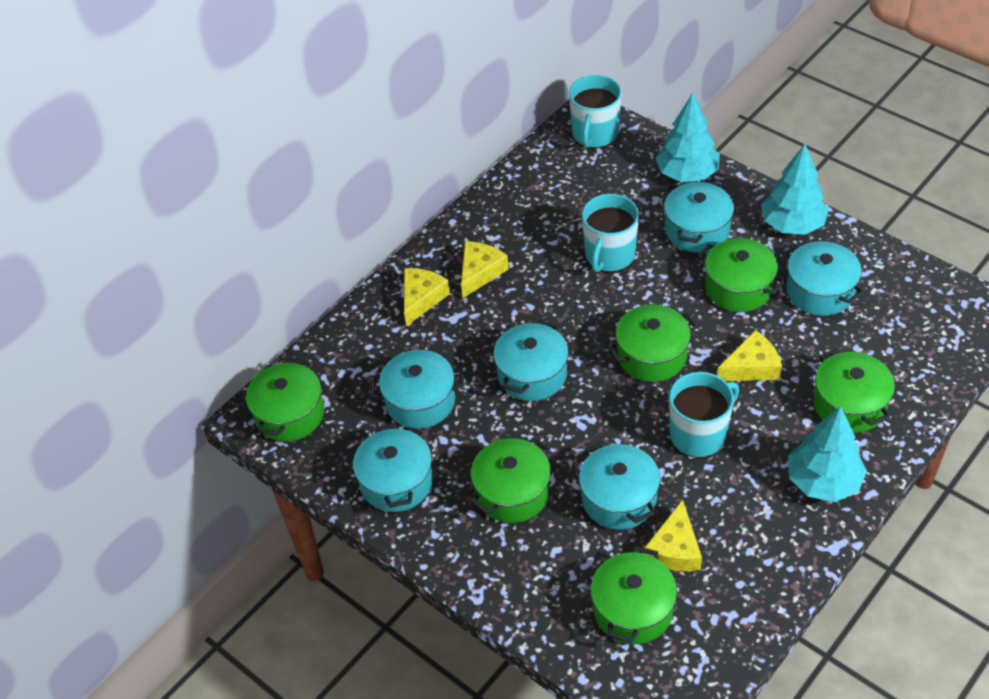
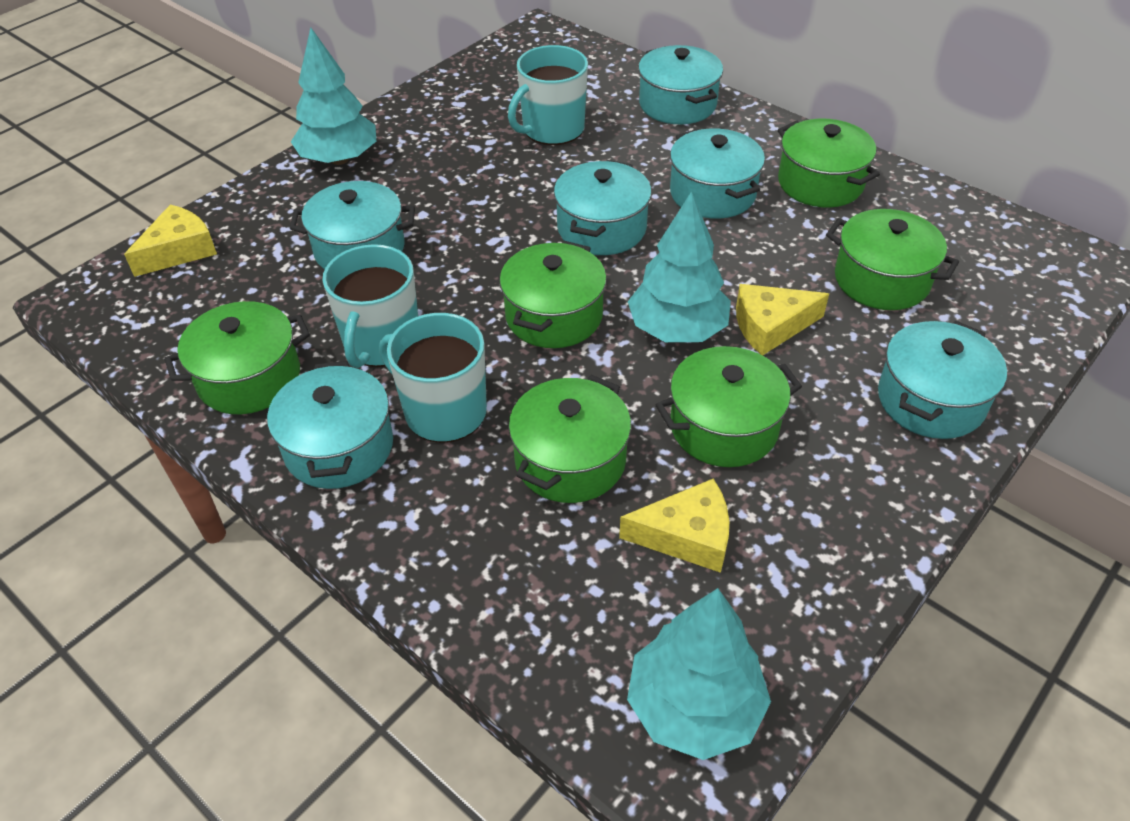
yellow cheese: [404,268,450,326] [461,241,509,298] [644,500,702,571] [717,330,782,381] = 4 -> [124,205,217,277] [619,478,729,573] [736,284,829,356] = 3

